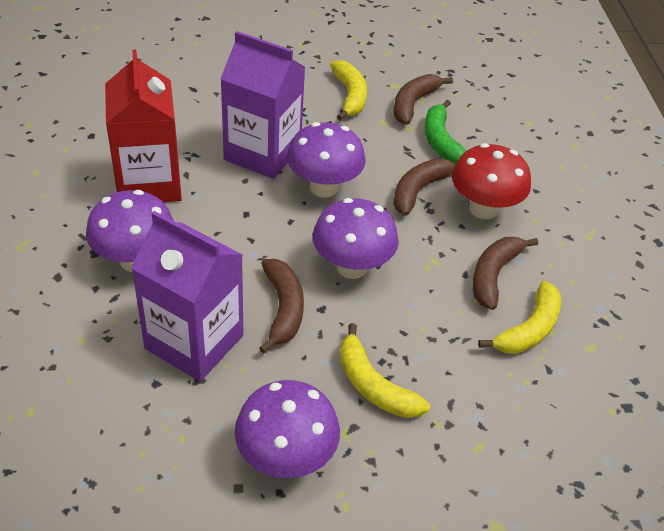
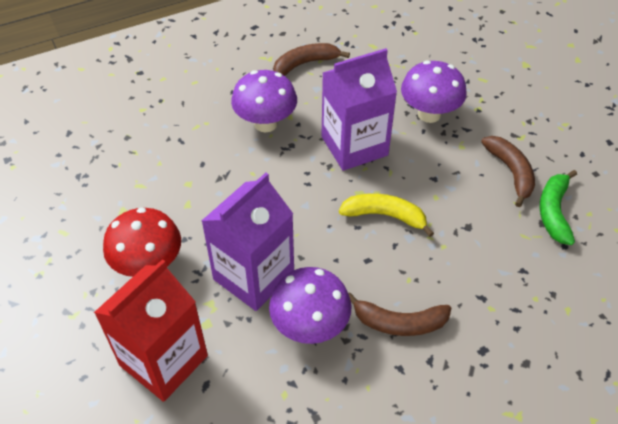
brown banana: [259,259,304,354] [393,159,456,216] [394,74,453,125] [473,237,538,310] = 4 -> [273,43,350,76] [348,292,451,336] [481,136,535,207] = 3
purple mushroom: [86,190,174,272] [235,380,340,478] [287,122,366,198] [313,198,399,279] = 4 -> [231,70,297,132] [269,267,351,344] [401,61,467,123] = 3
yellow banana: [330,60,367,121] [340,323,430,418] [478,281,561,354] = 3 -> [339,194,434,237] = 1

